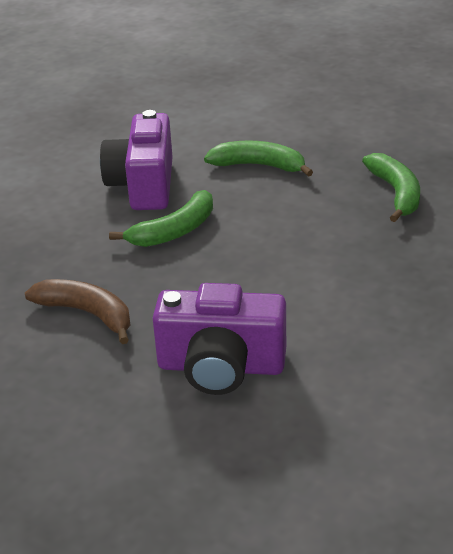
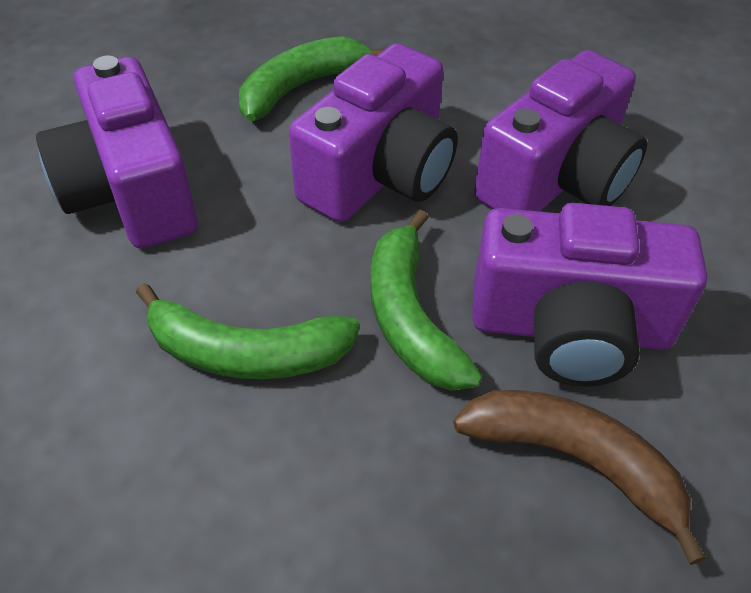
purple camera: [100,110,173,210] [153,283,286,395] = 2 -> [36,56,197,248] [289,43,458,222] [472,203,707,387] [474,50,647,212] = 4

